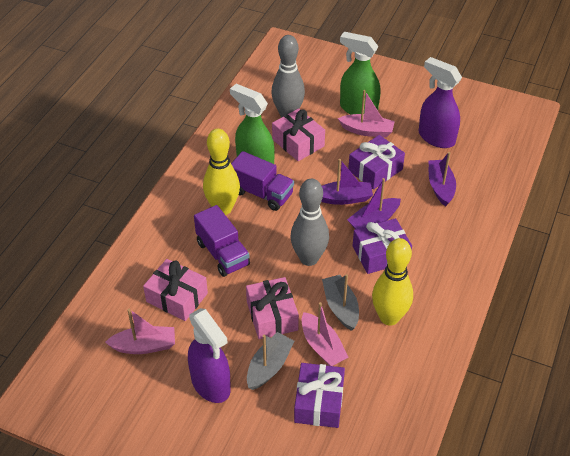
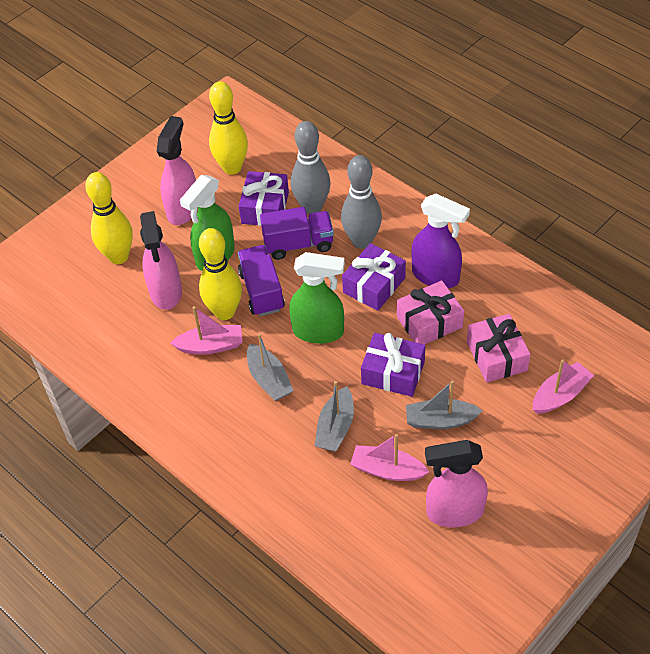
grey boat: [247,332,294,390] [322,274,359,331] = 2 -> [247,333,294,401] [315,381,354,452] [406,381,483,429] = 3
pink gift: [143,259,208,321] [246,277,299,339] [272,108,325,161] = 3 -> [397,281,464,345] [467,314,530,383] = 2
pink spray bottle: none = 0 -> [140,211,182,310] [157,116,198,225] [425,440,488,528] = 3
purple boat: [321,159,373,205] [347,178,401,229] [429,152,456,206] = 3 -> none = 0
purple spray bottle: [188,308,231,403] [419,57,462,148] = 2 -> [411,194,470,288] = 1
yellow bowling pin: [203,129,240,215] [372,238,413,326] = 2 -> [85,172,133,264] [199,228,242,320] [209,81,248,175] = 3

